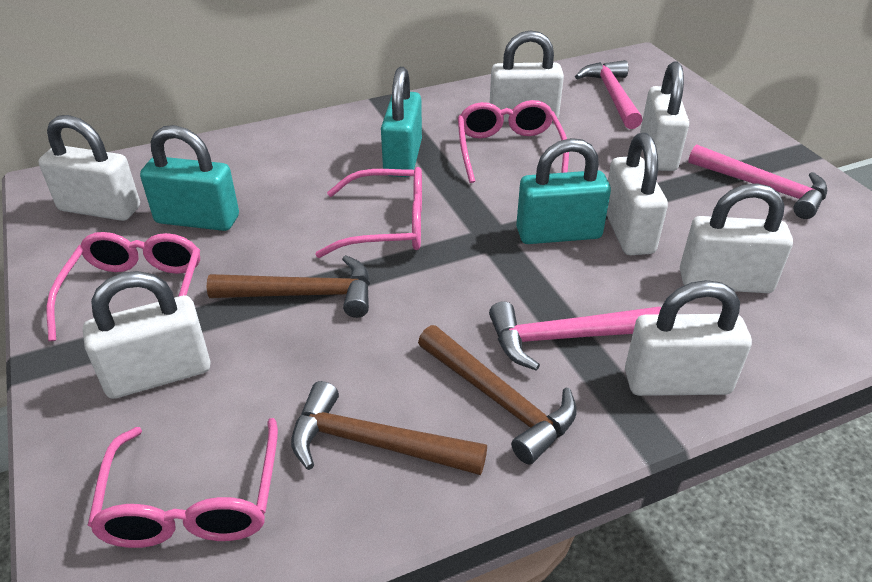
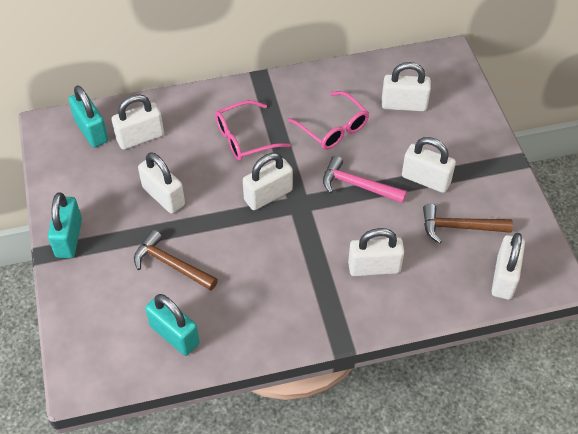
brown hammer: [207,255,370,318] [291,381,487,475] [418,325,577,464] = 3 -> [134,230,218,291] [423,204,513,244] = 2
pink glasses: [47,232,200,341] [88,418,278,548] [315,167,422,258] [458,100,569,183] = 4 -> [215,100,291,161] [288,91,369,150] = 2
pink hammer: [489,301,662,371] [575,60,642,129] [688,144,827,219] = 3 -> [323,156,407,203] = 1

